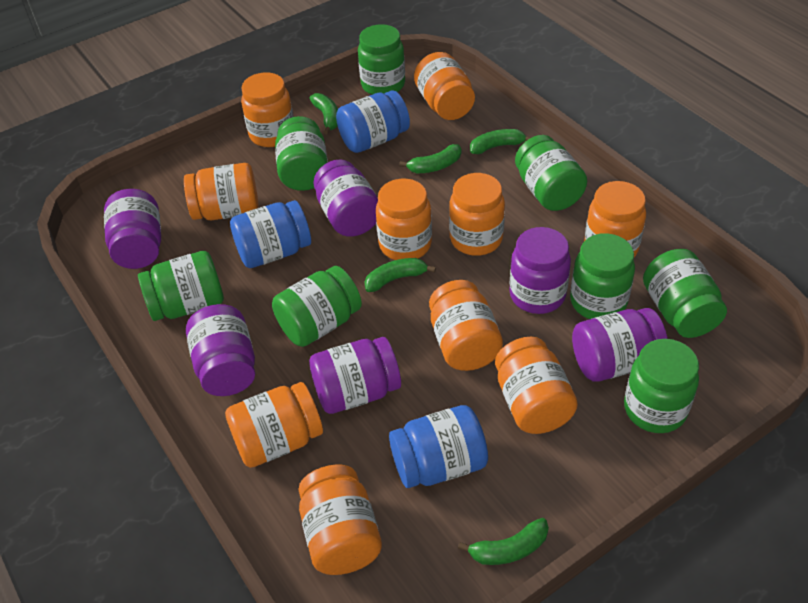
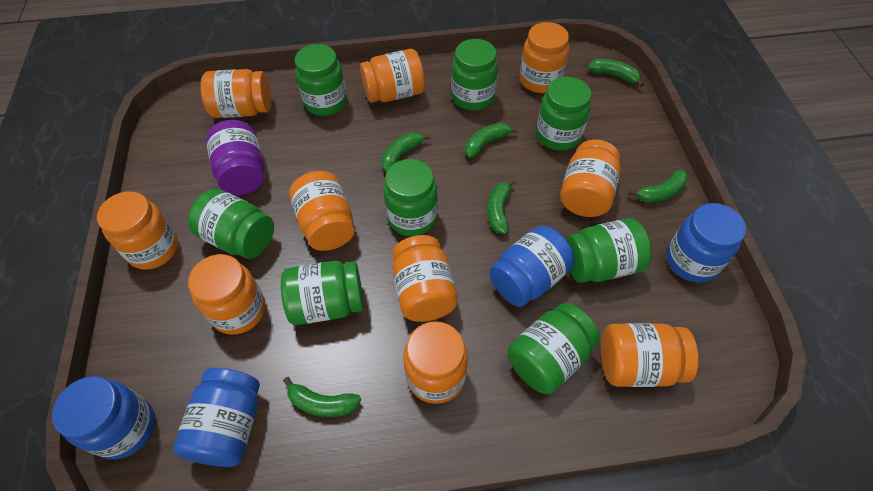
blue jar: [230,200,311,268] [336,91,410,153] [389,405,488,488] = 3 -> [52,376,155,459] [173,368,260,467] [489,226,575,307] [666,203,746,283] = 4
green banana: [310,93,338,134] [364,258,436,292] [399,144,461,174] [458,518,549,565] [470,129,532,154] = 5 -> [283,377,361,417] [381,132,431,172] [465,123,518,158] [488,179,516,234] [588,59,644,87] [628,169,688,203] = 6
purple jar: [104,189,161,269] [186,304,255,396] [309,337,401,414] [313,159,378,237] [509,227,571,314] [572,308,668,382] = 6 -> [206,120,264,195] = 1

